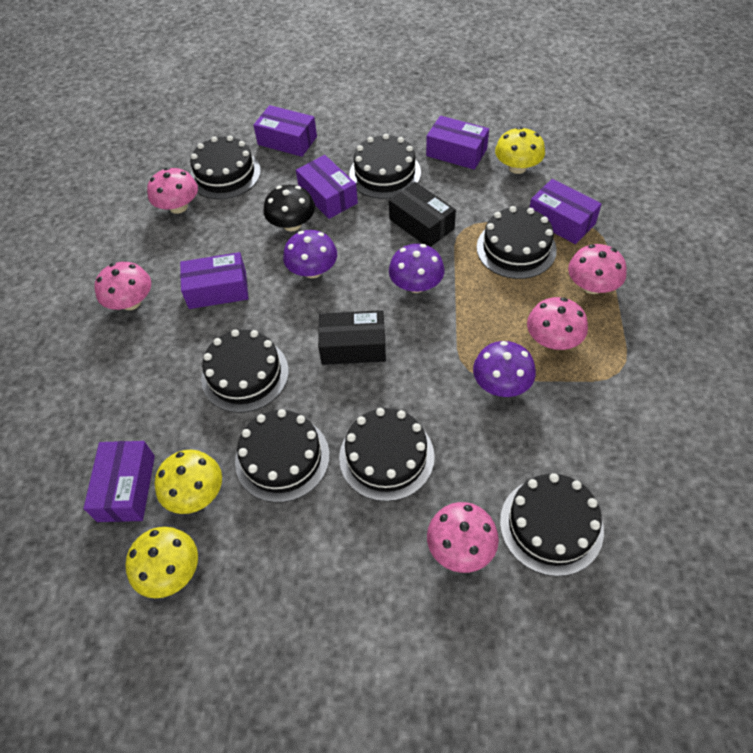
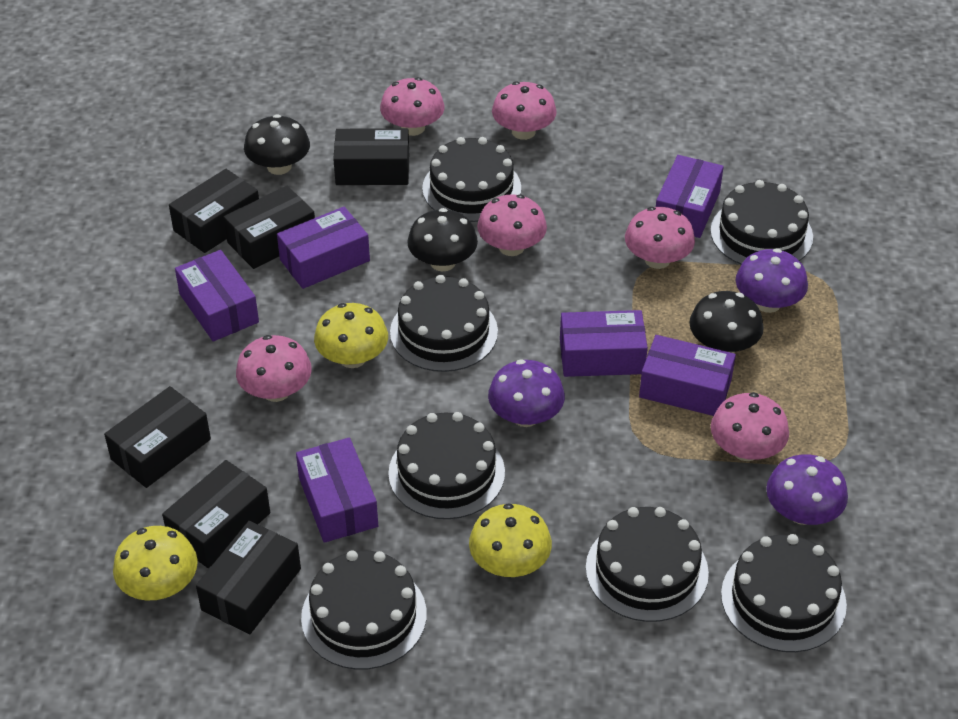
black box: [318,310,386,365] [389,182,456,247] = 2 -> [104,386,211,488] [162,460,270,568] [169,169,259,253] [196,521,301,635] [224,186,315,269] [333,128,409,185] = 6
black mushroom: [264,185,315,231] = 1 -> [244,114,310,175] [407,208,478,272] [689,291,764,353] = 3
pink mushroom: [94,262,151,310] [147,167,198,214] [427,502,499,573] [527,297,588,350] [568,244,627,294] = 5 -> [236,335,312,402] [380,77,445,136] [477,194,547,256] [492,81,557,140] [625,207,695,269] [711,392,789,461] = 6

